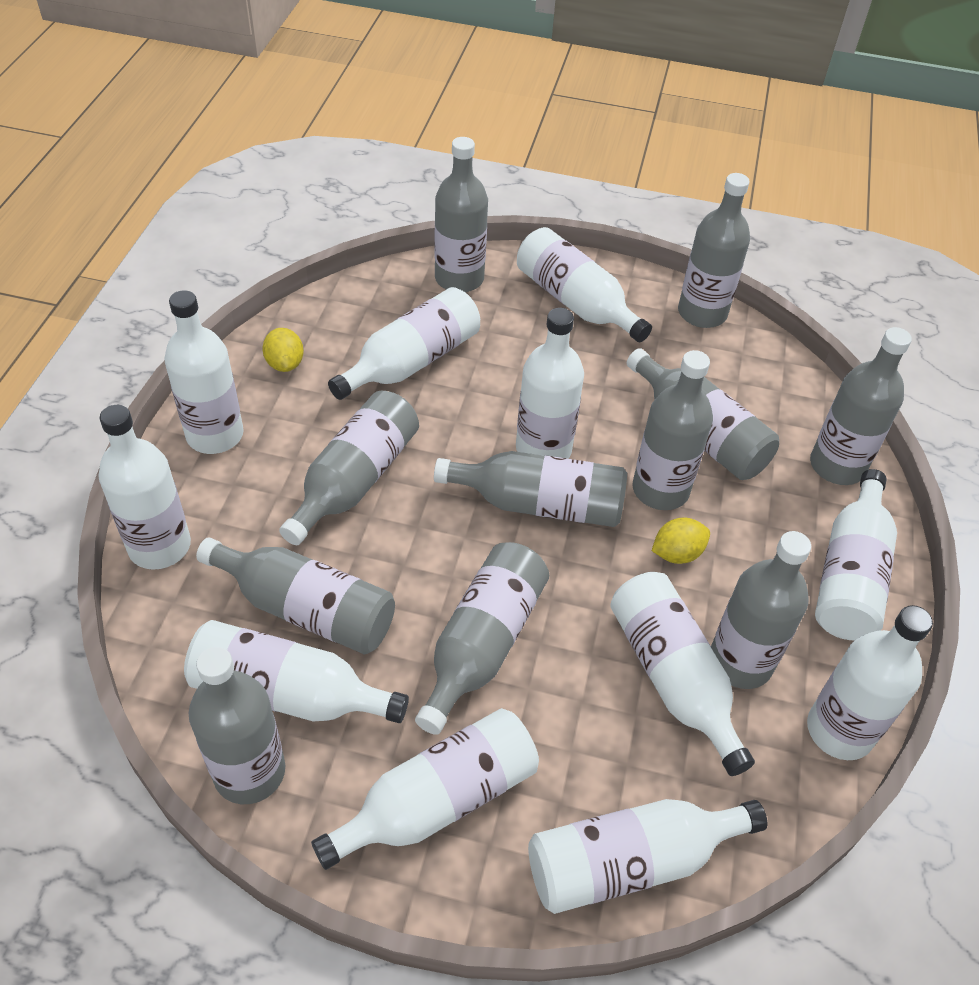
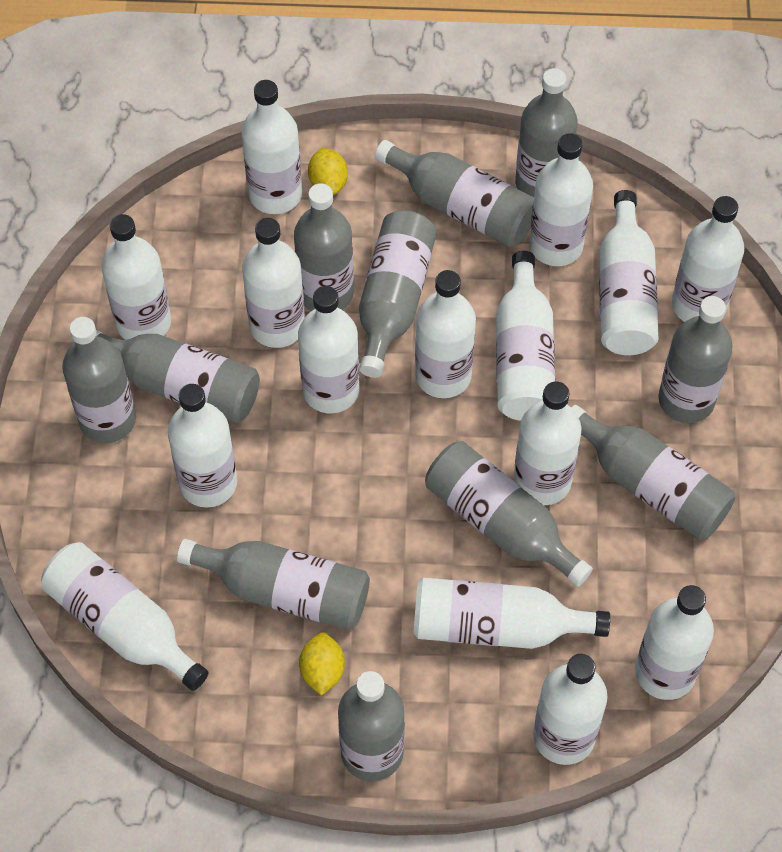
white bottle: [98,405,191,570] [164,290,244,454] [184,620,409,723] [311,708,539,870] [328,287,480,400] [516,308,584,459] [517,227,652,342] [528,799,767,914] [610,572,755,776] [807,605,933,760] [815,469,897,641] = 11 -> [41,542,209,691] [101,214,171,340] [168,384,237,508] [241,80,302,214] [242,218,305,348] [298,286,359,413] [413,578,610,649] [415,270,476,398] [496,251,555,421] [514,382,581,505] [529,133,593,266] [533,654,608,765] [599,190,659,355] [635,585,714,700] [672,196,744,322] = 15

